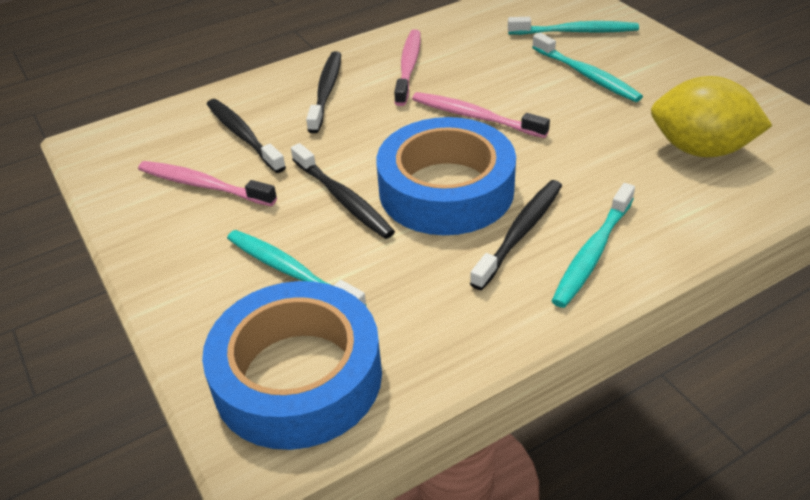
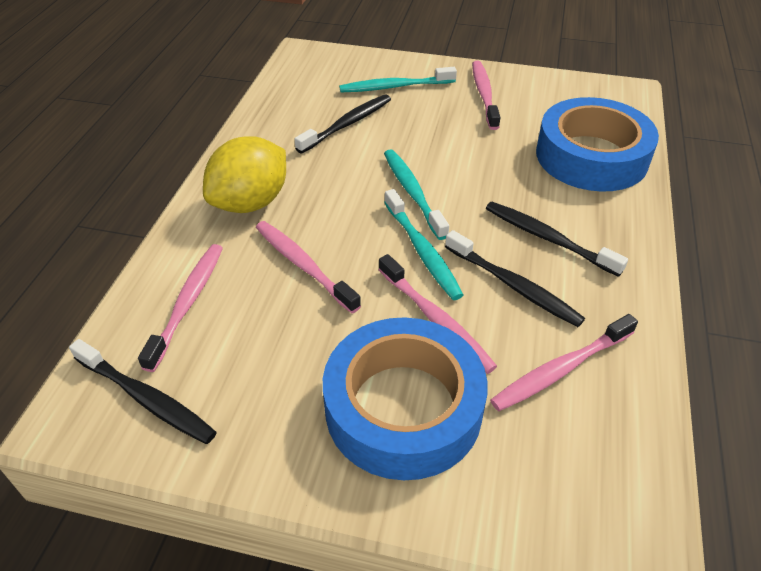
pink toothbrush: [138,161,277,206] [394,29,421,106] [412,92,550,138] = 3 -> [138,244,223,372] [256,221,361,313] [379,254,497,374] [472,61,500,130] [490,314,638,411] = 5
turquoise toothbrush: [227,230,367,306] [508,17,639,35] [532,33,643,102] [552,183,635,308] = 4 -> [339,67,457,92] [384,149,449,240] [384,189,463,300] = 3

